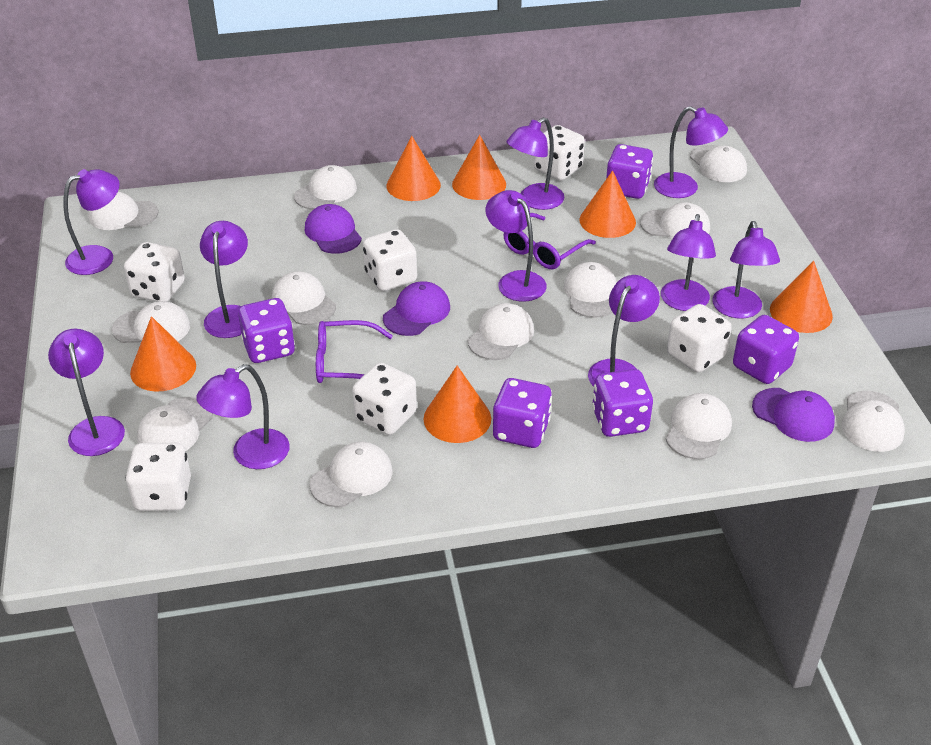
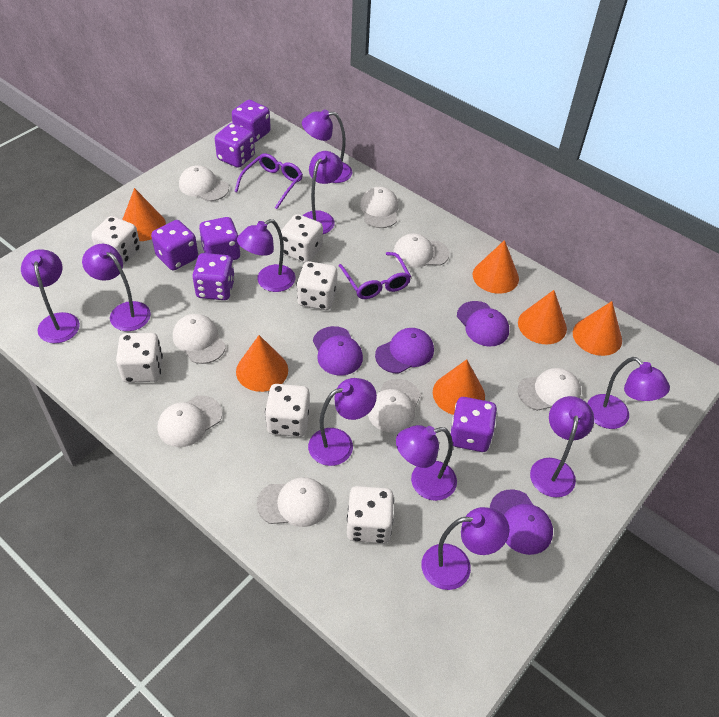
purple cap: [305,204,362,254] [383,281,450,336] [752,388,835,442] = 3 -> [313,326,363,376] [375,328,434,374] [457,301,509,347] [490,489,553,555] = 4
purple dice: [238,298,295,363] [493,378,552,448] [592,369,653,437] [606,144,653,199] [733,315,799,384] = 5 -> [151,220,198,270] [192,253,235,300] [199,217,241,260] [215,123,255,168] [232,100,271,143] [450,397,497,452] = 6
white cap: [88,192,158,230] [112,301,190,343] [137,397,213,451] [271,272,336,325] [294,165,357,210] [310,442,393,507] [468,303,534,360] [564,262,617,318] [640,202,710,239] [666,393,732,459] [690,145,747,182] [841,391,905,452] = 12 -> [158,395,222,447] [173,314,226,364] [179,165,229,201] [257,477,329,527] [360,187,399,228] [368,379,421,432] [393,233,449,268] [518,368,581,411] = 8

